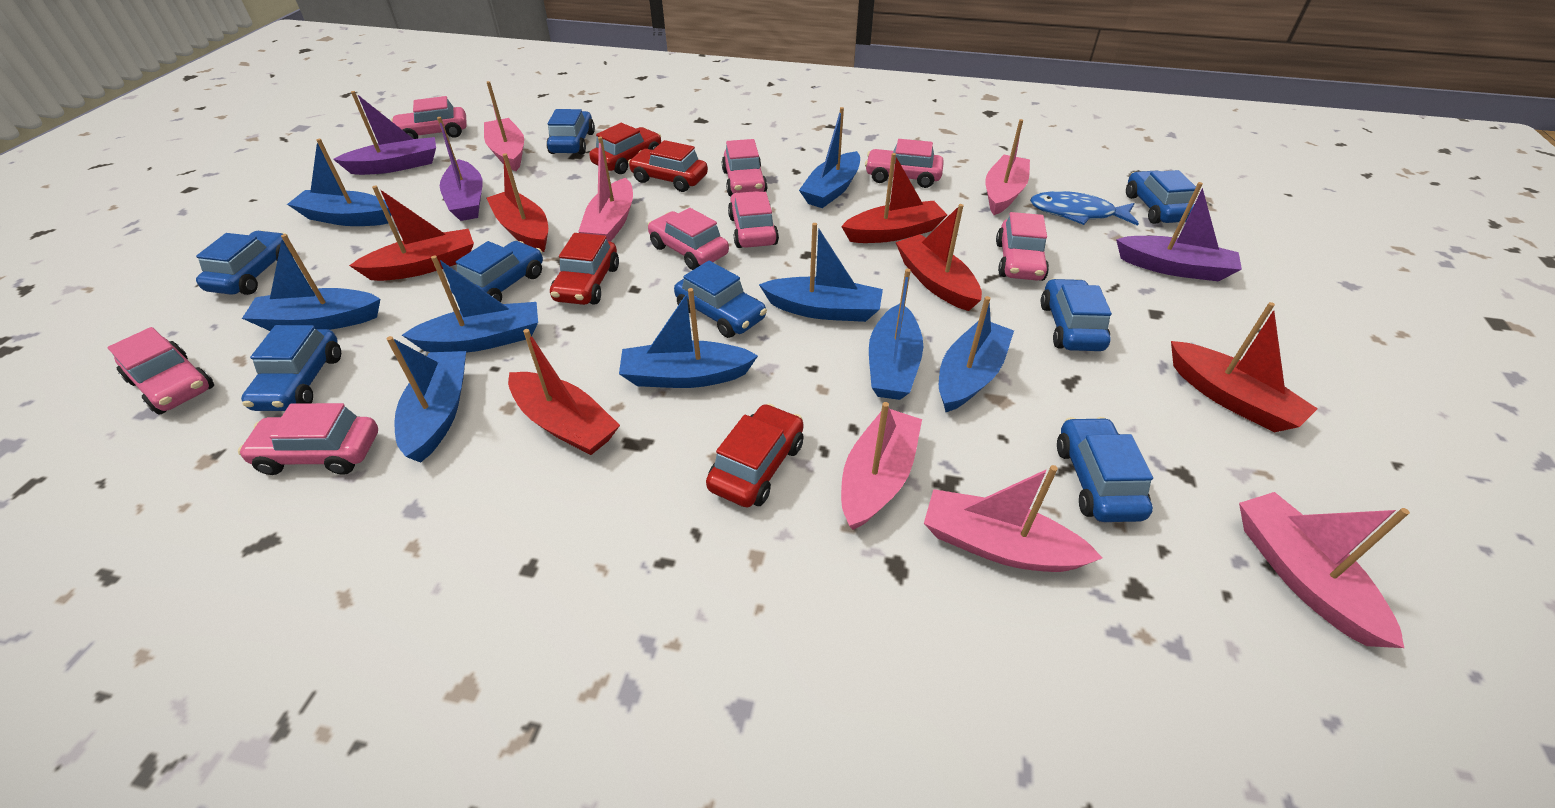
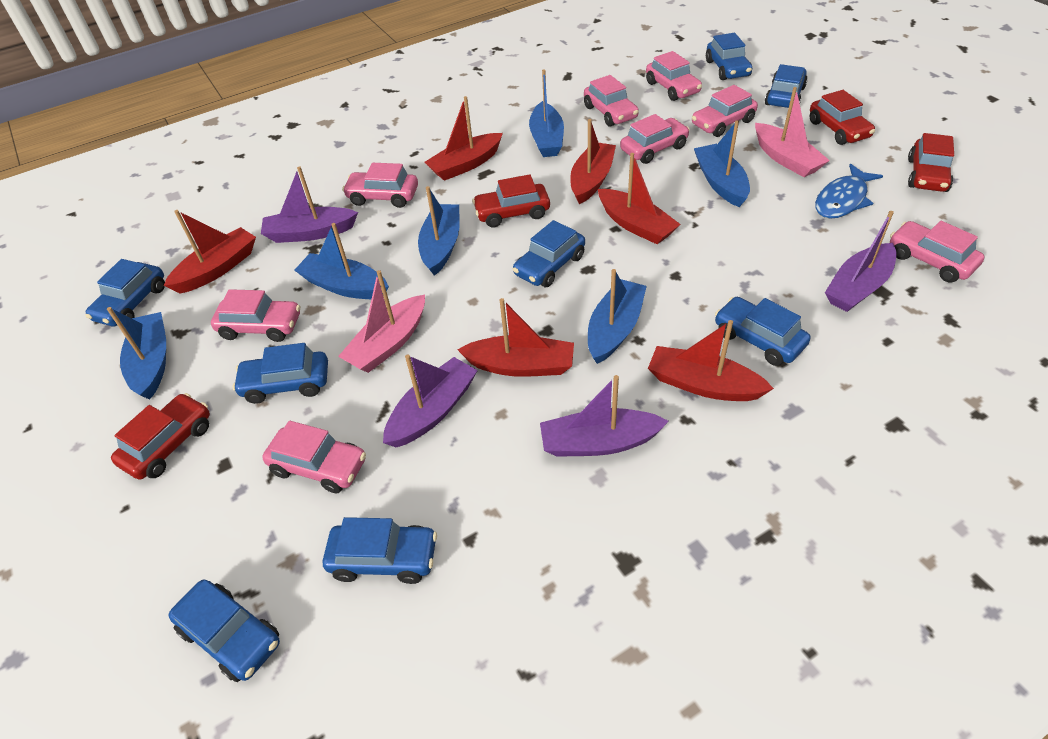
blue boat: [242,234,380,331] [287,139,391,226] [386,336,466,463] [402,255,538,353] [619,288,758,388] [759,223,883,322] [799,107,860,208] [869,269,923,400] [939,296,1014,412] = 9 -> [107,307,166,400] [294,223,389,299] [418,186,460,276] [529,69,564,157] [588,269,647,364] [694,120,750,207] = 6
pink boat: [484,81,524,171] [578,137,633,242] [841,402,922,530] [924,465,1103,572] [985,119,1030,215] [1239,492,1410,648] = 6 -> [338,270,425,373] [755,87,830,177] = 2
purple boat: [333,91,436,175] [437,117,483,221] [1116,182,1242,281] = 3 -> [261,166,358,243] [383,354,478,447] [540,375,669,457] [825,211,897,312] = 4

